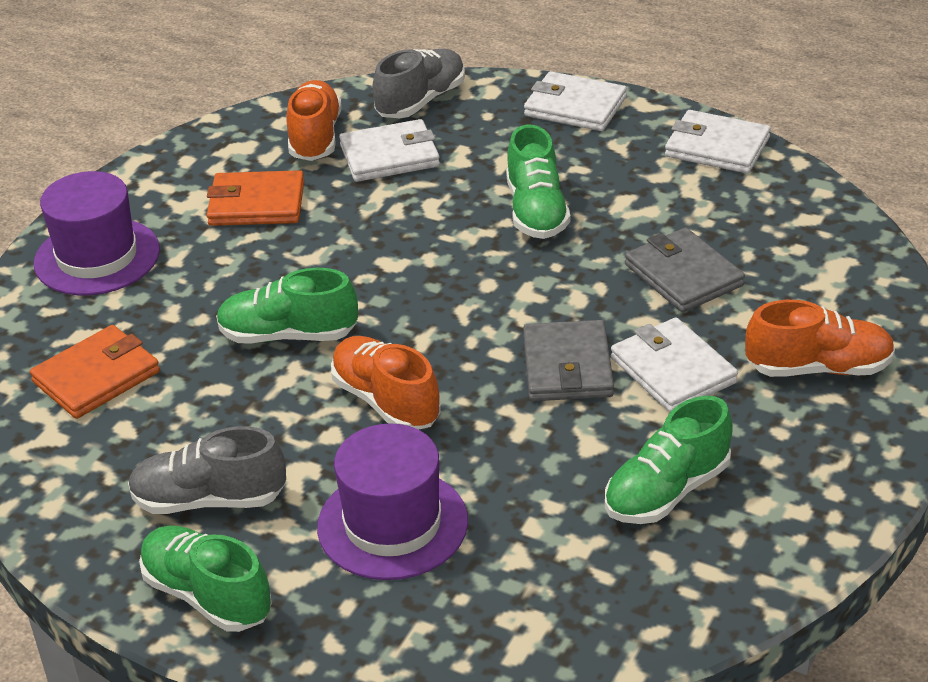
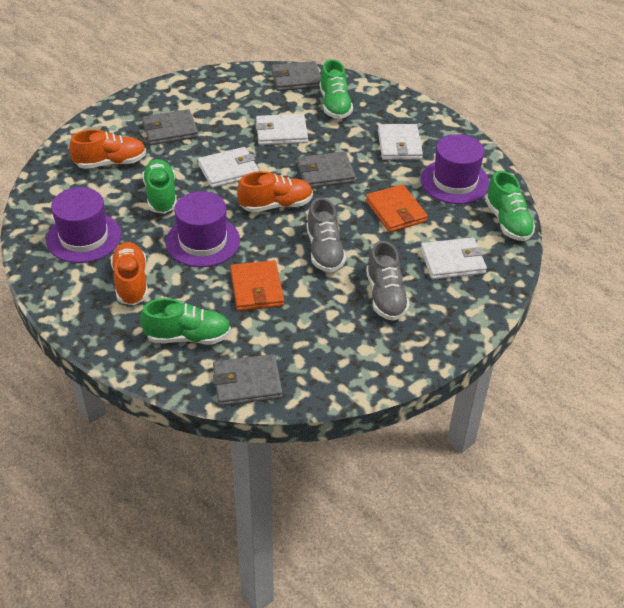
grey wallet: [523,320,614,401] [625,228,745,313] = 2 -> [142,109,199,145] [213,354,283,406] [271,61,321,91] [297,151,356,188] = 4
purple hat: [34,171,160,295] [317,424,468,580] = 2 -> [46,187,122,263] [166,191,240,267] [420,134,490,204] = 3

